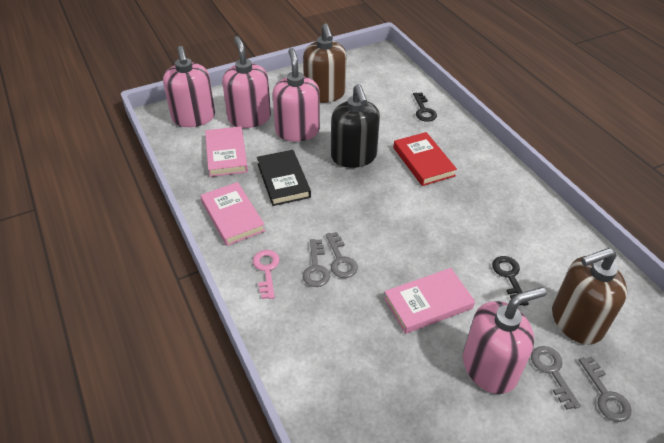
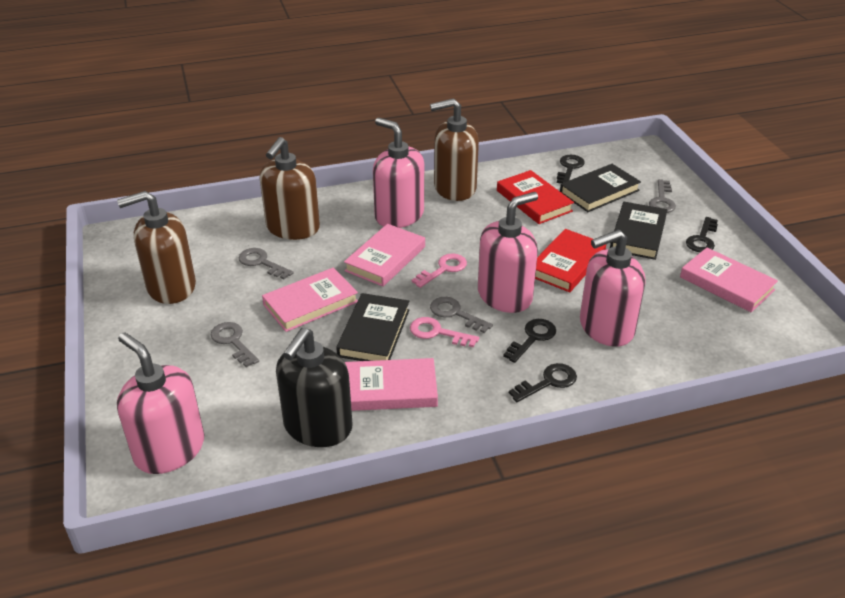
black book: [257,150,311,206] = 1 -> [336,293,409,361] [560,164,641,212] [610,202,667,260] = 3
black key: [413,92,437,122] [492,256,529,306] = 2 -> [503,319,556,363] [509,363,577,402] [557,155,585,184] [686,217,718,252] = 4
brown soap dispenser: [303,23,346,103] [552,248,627,344] = 2 -> [117,191,196,304] [260,137,320,240] [430,98,479,201] = 3
pink book: [201,182,265,246] [205,126,248,177] [384,268,475,334] = 3 -> [262,267,358,332] [344,224,425,287] [345,358,438,411] [680,248,778,312] = 4
pink key: [253,250,280,299] = 1 -> [410,317,479,347] [412,253,467,288] = 2
red book: [393,132,457,186] = 1 -> [497,170,574,224] [535,229,606,293] = 2

